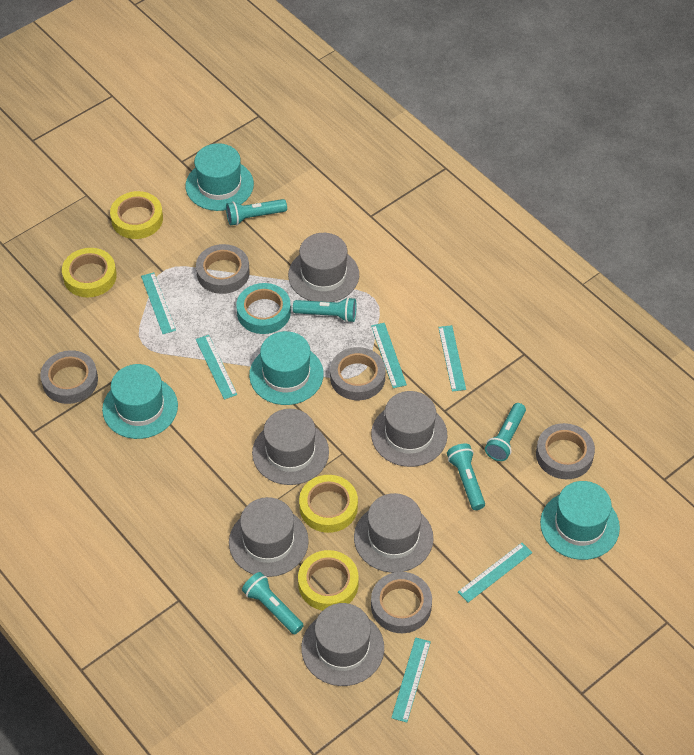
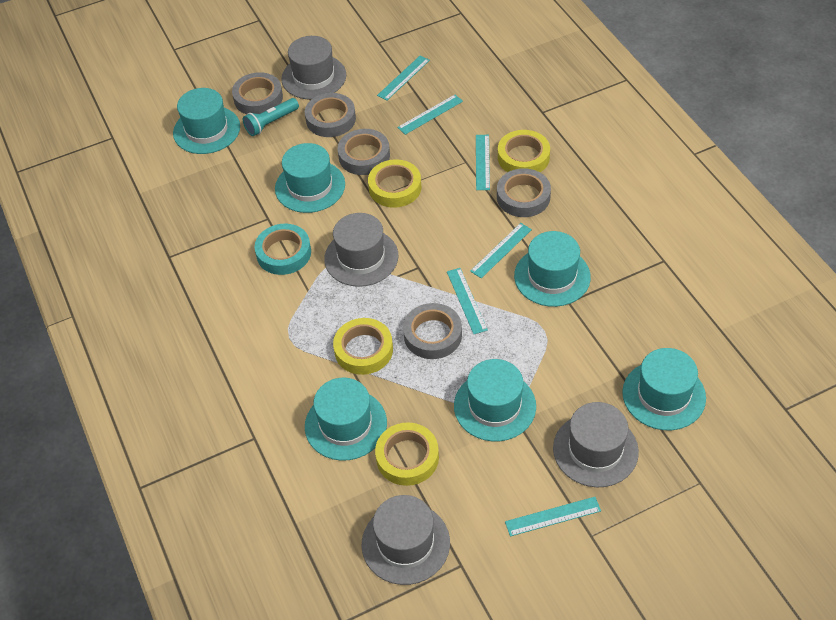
grey hat: [229,497,309,577] [252,409,329,485] [288,233,359,302] [301,603,384,686] [354,493,433,573] [371,391,448,467] = 6 -> [281,36,346,99] [324,213,398,287] [362,495,450,585] [553,402,639,487] = 4
turquoise flashlight: [226,199,287,225] [242,572,304,634] [293,297,356,323] [447,443,485,510] [485,403,526,461] = 5 -> [243,98,299,136] = 1
turquoise hat: [102,364,178,439] [186,143,254,211] [249,331,324,405] [540,481,620,560] = 4 -> [173,88,240,154] [275,143,345,213] [305,378,387,461] [454,359,536,441] [514,231,591,307] [622,348,706,430] = 6

